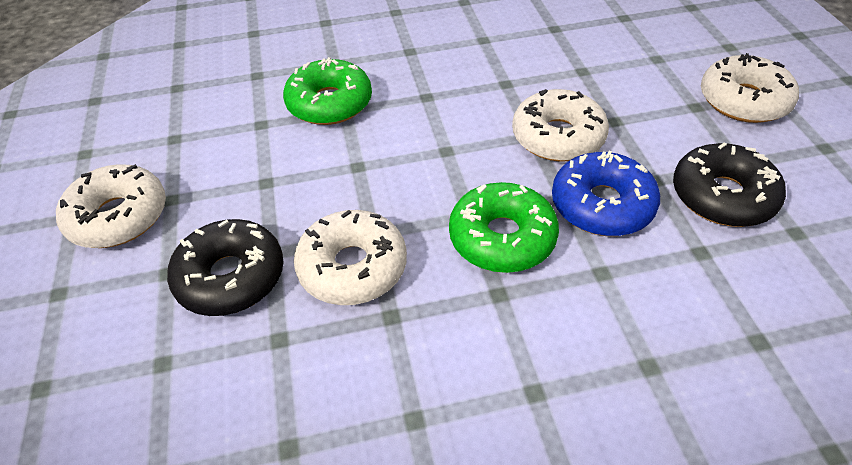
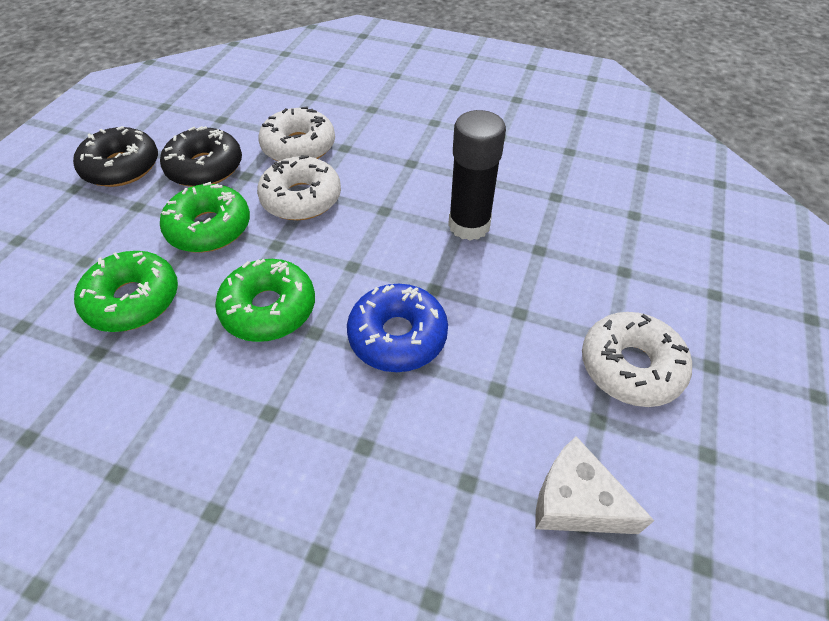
black glue stick: none = 0 -> [448,110,506,241] = 1
green donut: [283,57,372,125] [449,182,559,273] = 2 -> [74,251,178,332] [160,182,250,253] [215,259,315,342] = 3
white cheese: none = 0 -> [536,436,655,534] = 1
white donut: [56,164,166,248] [294,210,407,305] [512,89,609,162] [701,53,799,123] = 4 -> [257,155,341,220] [259,106,335,161] [582,312,692,407] = 3

